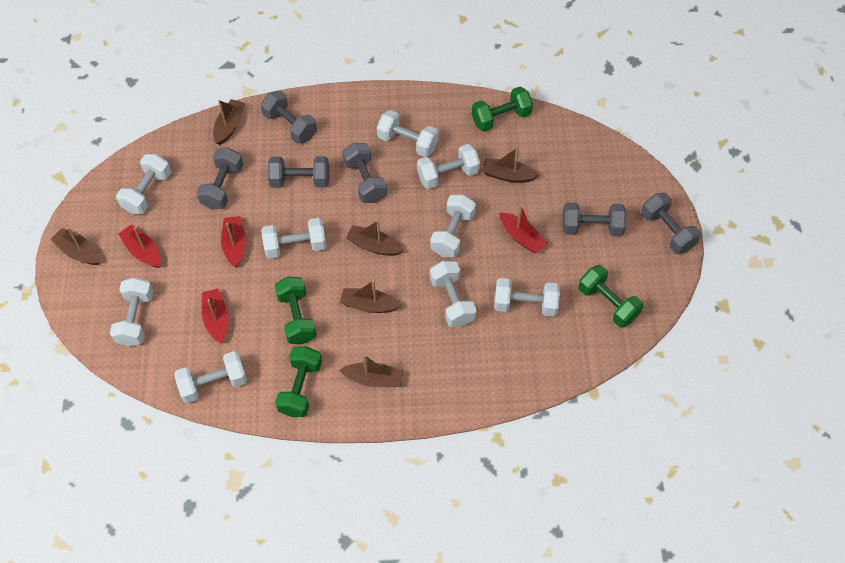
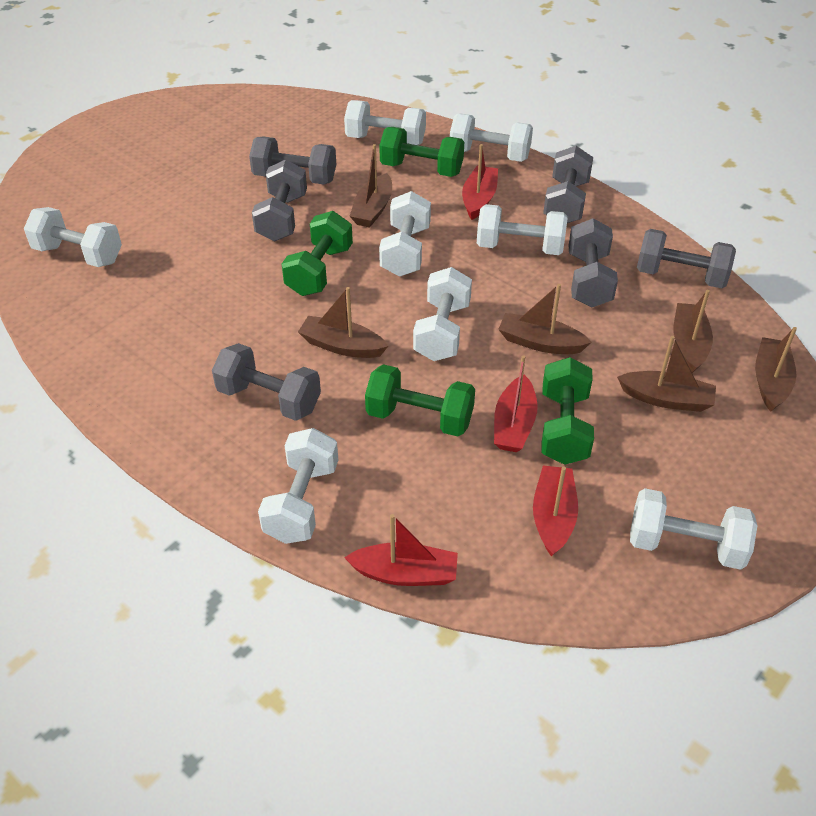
white dumbbell: [110,277,154,347] [116,154,171,214] [174,351,247,403] [261,218,326,259] [377,110,439,157] [417,144,480,189] [430,194,476,257] [430,261,476,327] [494,278,560,317] = 9 -> [24,207,122,267] [258,428,338,544] [344,100,426,145] [379,191,431,277] [413,267,472,361] [450,114,533,162] [477,204,568,255] [630,488,757,570] = 8

